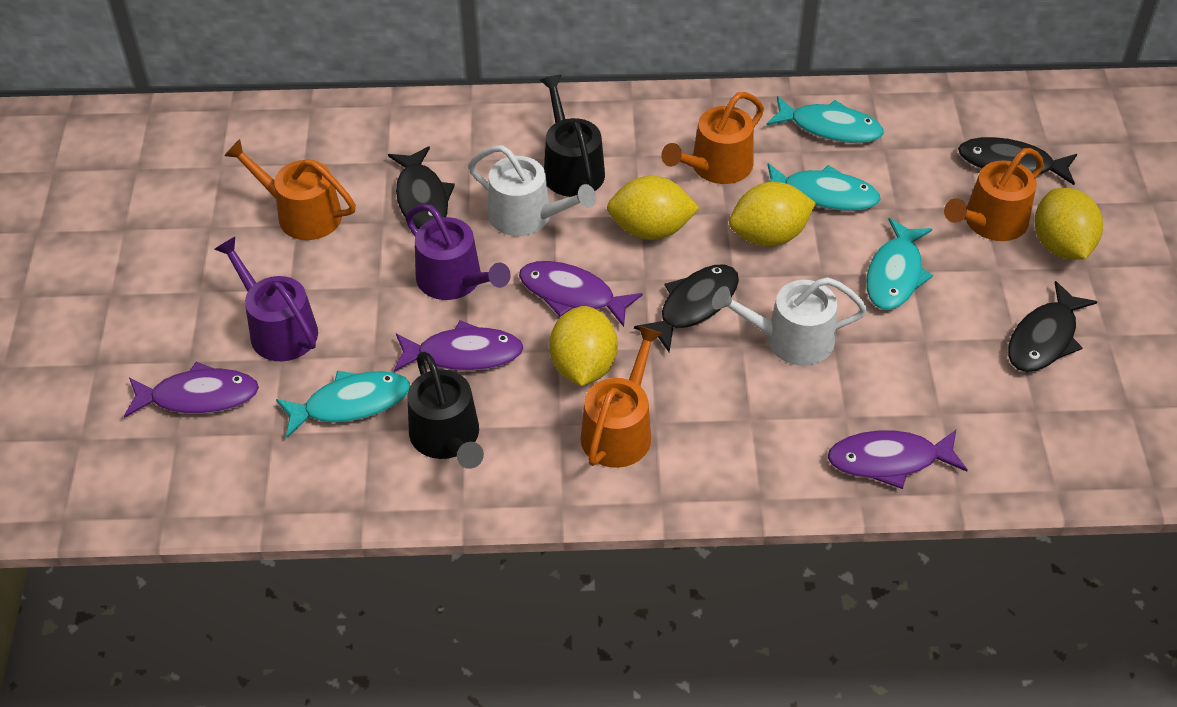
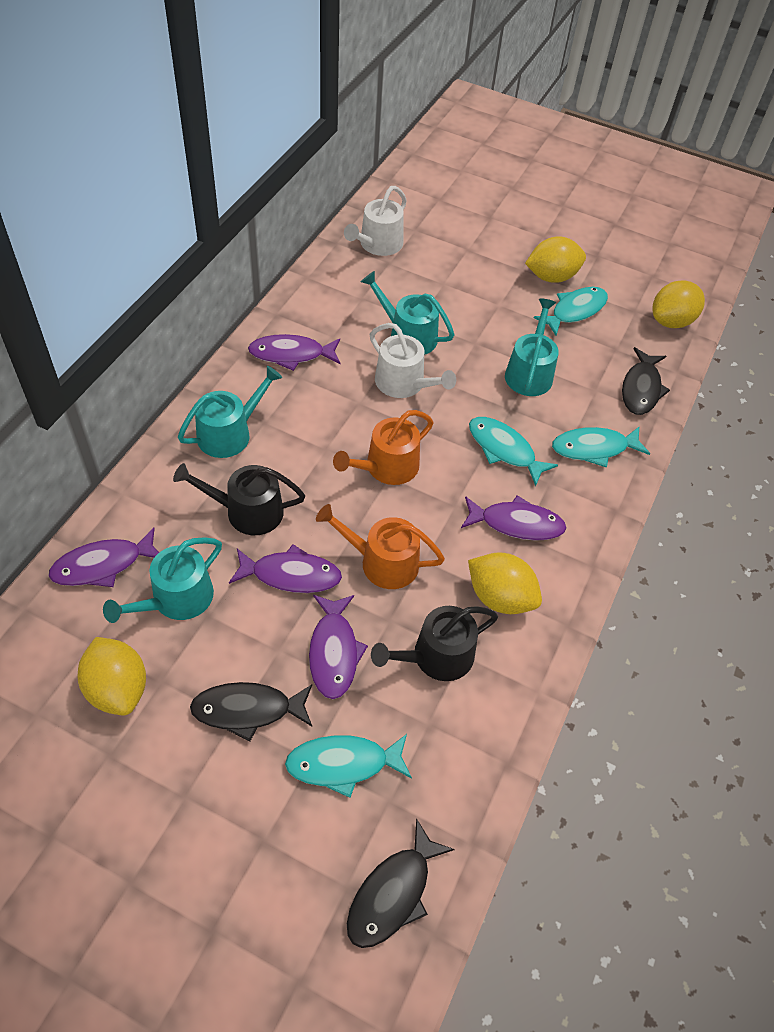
black fish: [388,146,455,229] [634,264,739,352] [958,137,1077,185] [1008,281,1097,372] = 4 -> [190,682,312,742] [347,819,455,948] [622,347,670,415] = 3
orange watering can: [224,139,356,240] [581,326,663,468] [661,92,764,184] [944,148,1044,241] = 4 -> [316,504,445,589] [333,410,433,485] = 2
purple fish: [124,362,259,418] [394,320,524,372] [519,261,643,327] [828,430,968,489] = 4 -> [48,528,159,587] [229,544,342,593] [248,334,340,371] [309,595,368,699] [461,495,566,541] = 5
purple watering can: [214,237,318,361] [405,204,511,300] = 2 -> none = 0
turquoise watering can: none = 0 -> [103,538,222,623] [178,366,282,458] [361,271,454,355] [505,298,559,396] = 4

